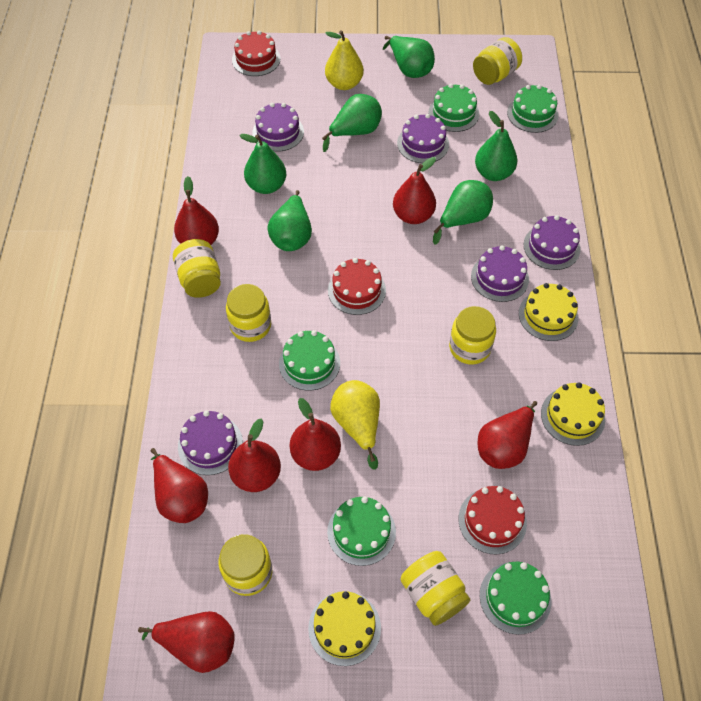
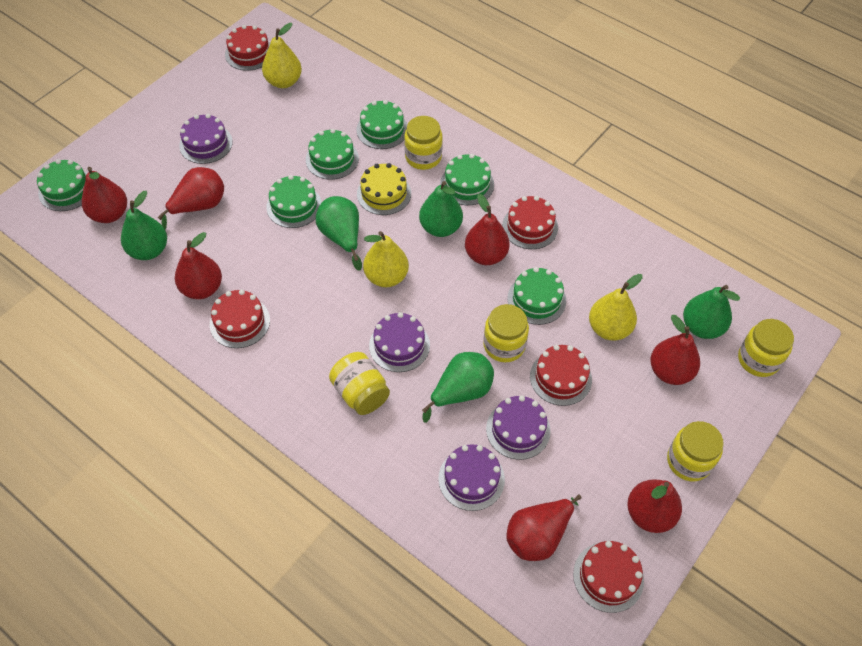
green cake: [279,330,340,391] [327,497,396,566] [429,84,479,132] [480,562,551,635] [507,85,558,133] = 5 -> [37,159,87,211] [266,175,322,228] [306,129,359,180] [356,100,407,149] [440,154,494,205] [507,267,566,325] = 6
green pear: [239,134,286,194] [268,190,312,251] [322,94,382,152] [383,36,435,78] [433,180,493,245] [475,111,517,181] = 6 -> [121,191,167,260] [316,196,362,271] [419,181,463,237] [422,352,494,423] [683,285,740,339] = 5
purple cake: [178,410,243,475] [252,103,304,152] [397,114,449,163] [471,245,529,302] [524,215,581,270] = 5 -> [179,114,233,164] [369,312,430,372] [438,444,505,511] [486,395,551,460] = 4
red cake: [232,31,281,76] [328,258,386,315] [458,486,527,554] = 3 -> [210,290,270,348] [225,25,270,71] [502,196,558,249] [530,345,592,406] [573,541,644,613] = 5
yellow cake: [308,591,381,666] [519,283,579,341] [541,382,605,446] = 3 -> [357,163,411,215] = 1
yellow jar: [173,239,221,298] [219,534,272,596] [226,284,271,342] [400,551,470,626] [449,306,496,365] [473,37,522,85] = 6 -> [329,352,390,415] [404,116,443,170] [483,304,529,362] [667,421,724,481] [738,319,794,377] = 5
yellow pear: [325,30,364,90] [330,380,380,470] = 2 -> [262,23,302,88] [363,231,409,287] [589,274,643,341] = 3

